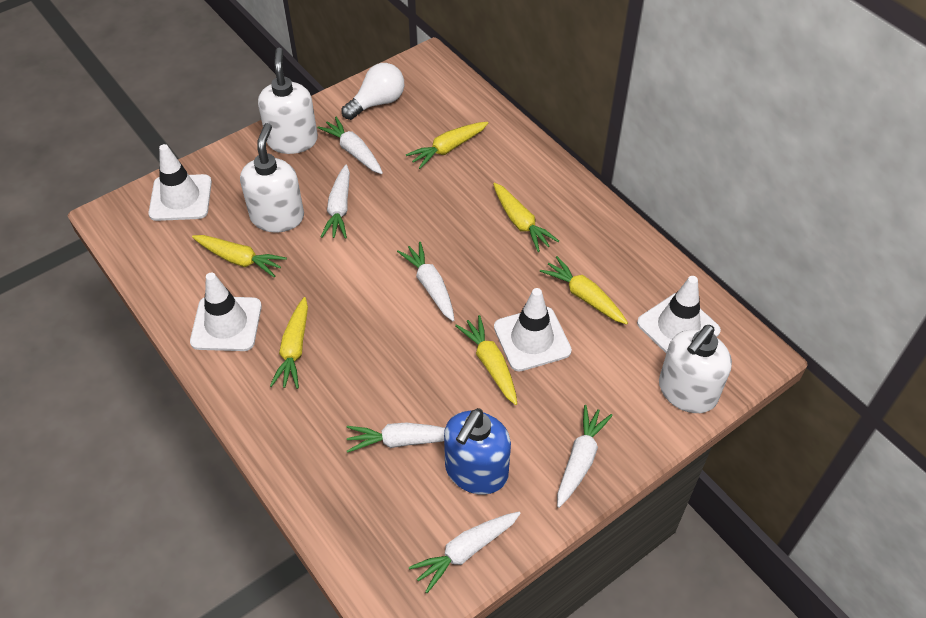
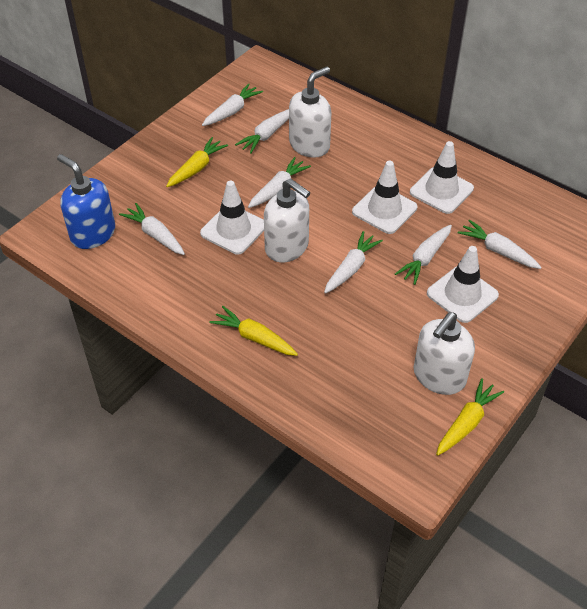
white carrot: [317,117,383,174] [321,164,350,239] [347,423,445,453] [397,242,454,321] [409,512,521,593] [557,405,613,508] = 6 -> [119,203,185,255] [202,83,263,126] [235,109,289,154] [248,157,311,208] [324,231,383,294] [395,225,452,285] [458,219,542,269] = 7
white light bulb: [342,63,404,120] = 1 -> none = 0
yellow carrot: [192,235,287,277] [270,297,308,389] [406,122,488,169] [455,315,517,405] [493,183,559,252] [540,256,628,324] = 6 -> [166,137,228,187] [210,306,298,356] [436,378,504,456] = 3

